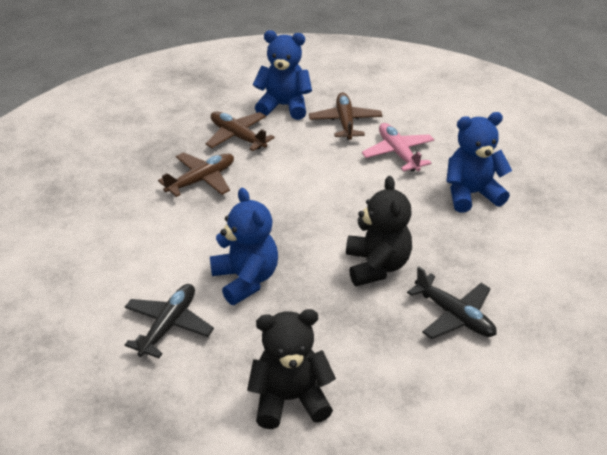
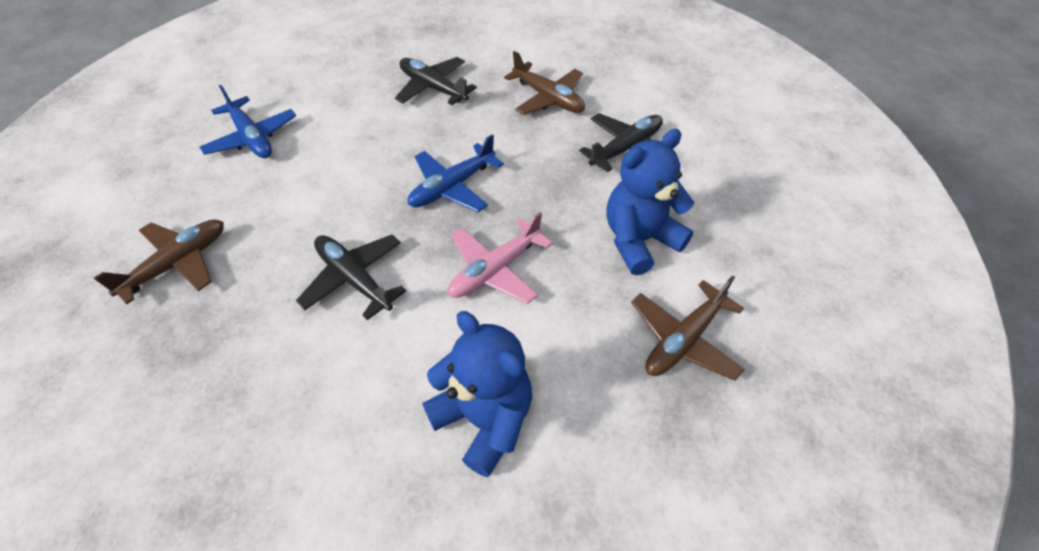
black plane: [125,284,214,358] [407,266,497,339] = 2 -> [296,235,406,320] [395,57,477,105] [579,113,663,172] = 3
black teddy bear: [247,309,336,429] [346,176,412,286] = 2 -> none = 0
blue plane: none = 0 -> [199,85,296,158] [408,134,504,212] = 2
blue teddy bear: [210,188,278,305] [253,30,312,120] [446,112,512,213] = 3 -> [422,311,532,477] [607,129,694,275] = 2

